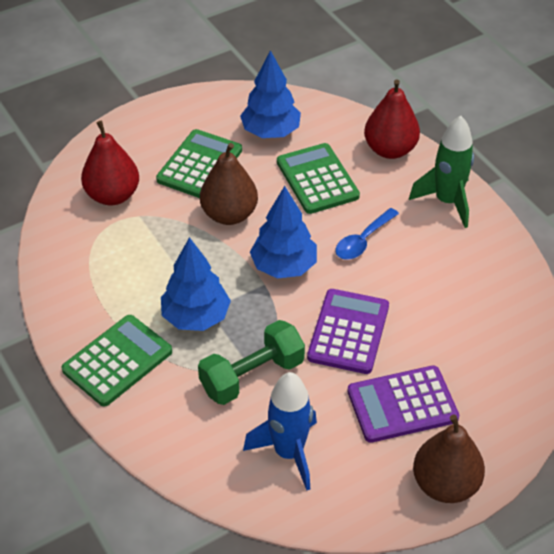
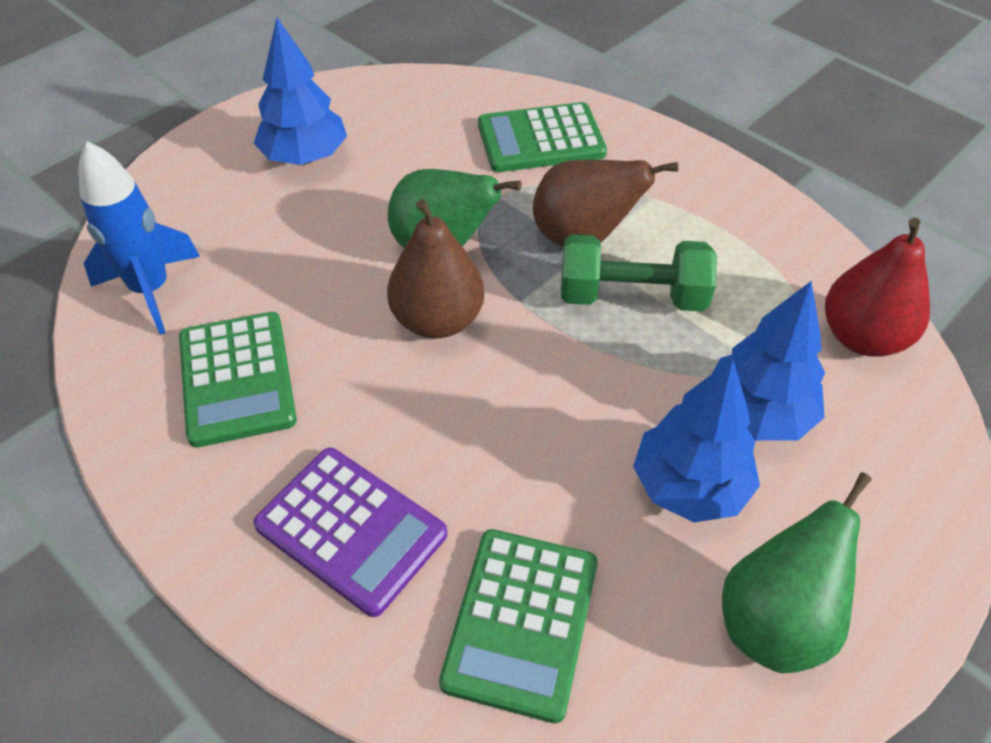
blue spoon: [335,208,399,260] = 1 -> none = 0
green pear: none = 0 -> [388,169,522,248] [722,473,872,673] = 2
green rocket: [409,116,474,228] = 1 -> none = 0
purple calculator: [307,289,389,374] [348,365,459,443] = 2 -> [253,448,447,617] = 1
red pear: [81,121,139,205] [364,79,420,159] = 2 -> [825,218,930,357] = 1

